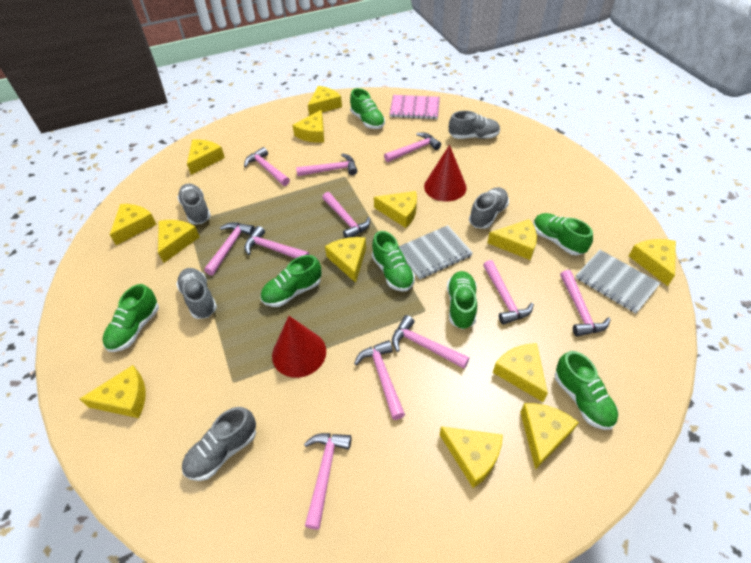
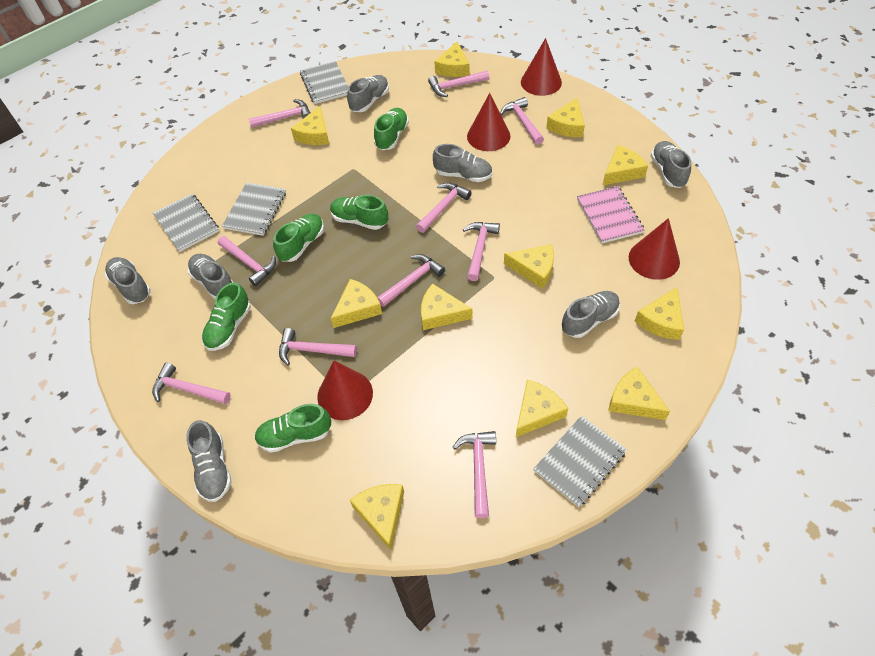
green shoe: [103,284,159,352] [260,255,322,307] [350,88,385,129] [372,231,415,292] [447,271,477,329] [533,213,593,255] [555,351,618,430] = 7 -> [202,282,251,351] [254,404,331,453] [273,214,324,262] [330,195,388,230] [374,108,409,150] = 5
grey notebook: [399,225,473,279] [576,250,660,314] = 2 -> [153,194,219,252] [222,183,286,236] [300,61,348,104] [534,416,627,507] = 4
grey shoe: [176,268,217,319] [177,183,211,224] [182,407,256,481] [449,111,500,139] [469,187,509,229] = 5 -> [105,257,151,304] [186,420,232,502] [188,254,233,299] [347,75,389,112] [433,144,492,182] [562,291,620,338] [650,141,691,188] = 7
pink hammer: [204,222,255,275] [244,147,290,186] [244,226,310,259] [296,153,357,176] [304,433,352,530] [322,192,370,238] [354,340,405,420] [384,133,441,162] [392,315,469,369] [483,260,534,325] [560,270,611,336] = 11 -> [152,363,231,404] [218,236,276,286] [249,99,310,128] [279,328,357,365] [377,254,445,307] [416,183,472,233] [428,70,489,97] [453,431,496,518] [463,222,500,281] [500,97,544,145] = 10
red cone: [272,316,326,378] [424,145,467,202] = 2 -> [317,361,373,420] [467,93,510,151] [521,38,562,96] [629,218,680,280] = 4
yellow cheese: [80,365,146,418] [110,204,156,245] [158,220,200,263] [187,140,225,175] [293,110,324,143] [308,86,342,116] [325,237,366,283] [374,191,417,228] [440,427,503,488] [487,219,537,260] [493,343,548,402] [520,403,579,470] [629,239,676,286] = 13 -> [291,106,329,145] [331,279,382,328] [350,484,404,550] [421,283,472,330] [434,42,470,77] [504,244,554,289] [516,380,568,437] [546,98,585,137] [602,145,648,186] [608,367,670,420] [635,287,684,340] = 11

